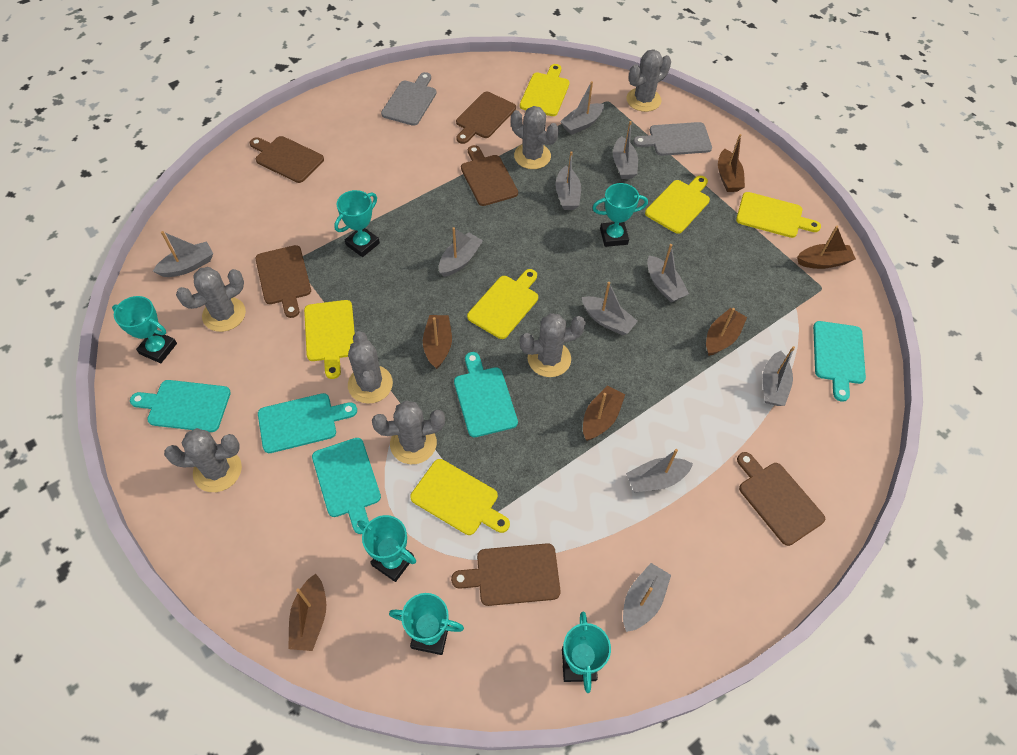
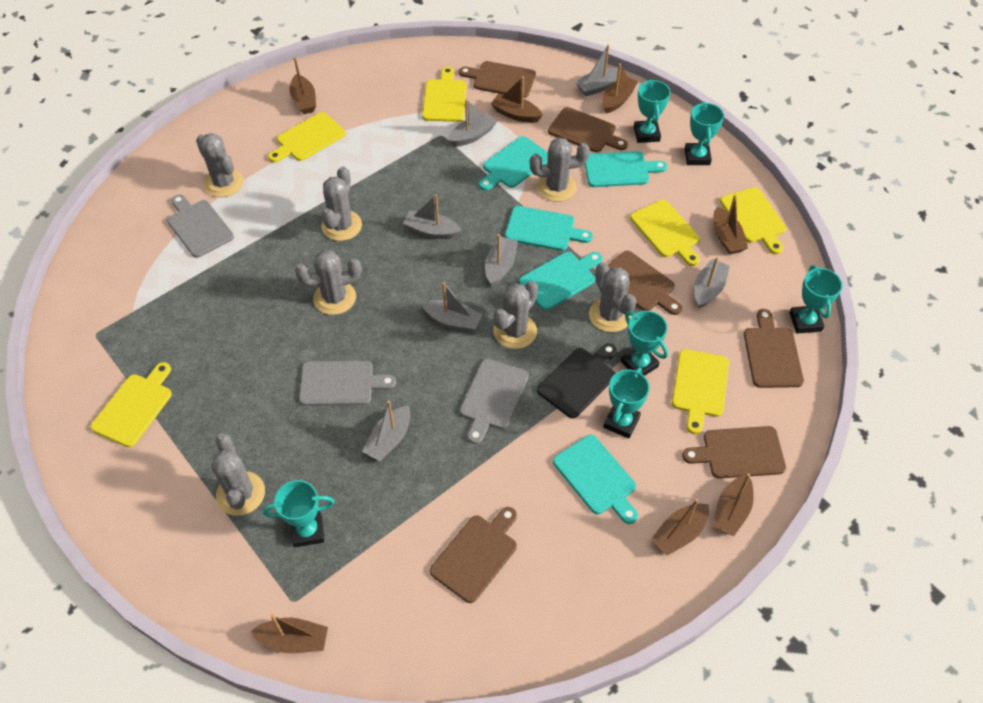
black cutting board: none = 0 -> [537,343,617,418] = 1
brown boat: [288,574,326,651] [423,315,452,369] [583,385,625,441] [706,308,747,356] [718,134,745,192] [797,226,856,269] = 6 -> [250,614,328,653] [289,57,316,114] [491,76,543,123] [602,63,638,113] [651,499,709,556] [713,194,748,255] [713,473,754,536] = 7
grey boat: [153,231,213,277] [439,227,483,277] [555,151,581,210] [560,81,604,135] [582,282,638,335] [613,121,638,179] [623,563,671,632] [626,449,693,492] [647,244,689,302] [763,346,795,406] = 10 -> [362,400,411,461] [403,194,462,239] [421,282,482,332] [448,99,497,147] [485,234,518,287] [575,45,618,96] [694,257,730,308] = 7
grey cutting board: [381,72,437,126] [633,122,712,156] = 2 -> [167,194,234,258] [299,360,396,406] [460,359,529,444] = 3

